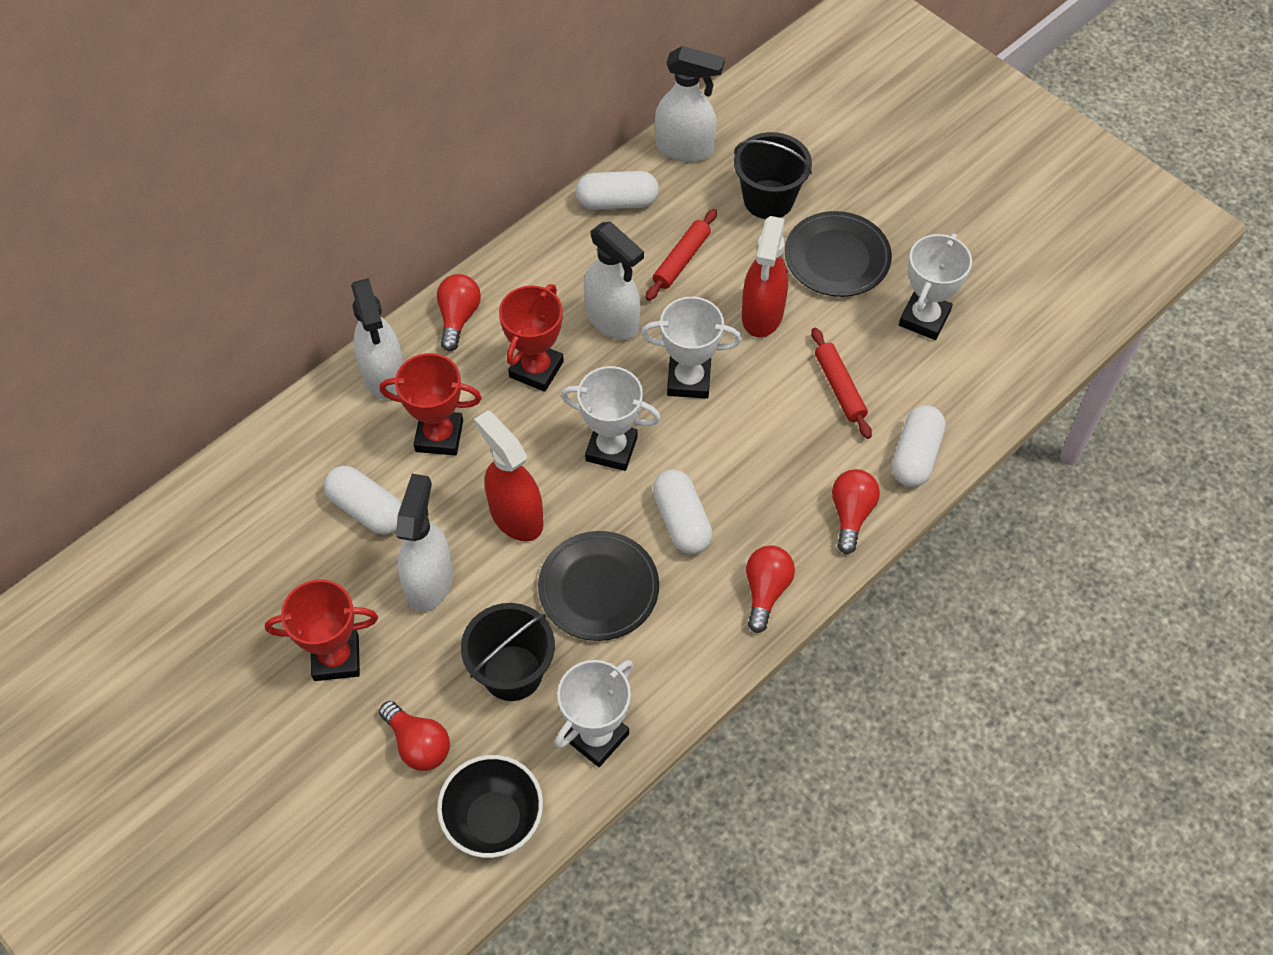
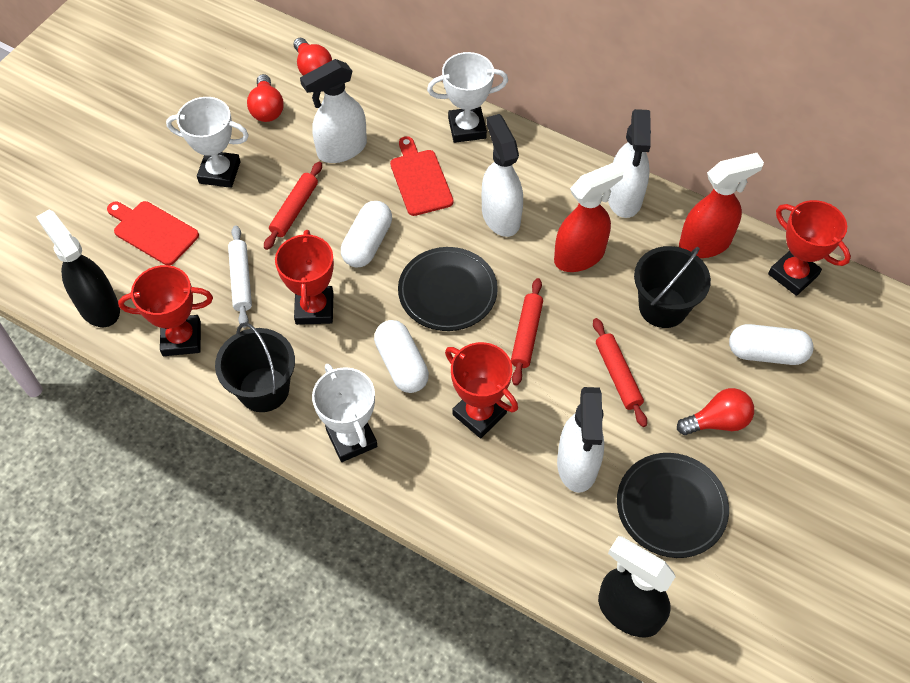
black bowl: [437,755,543,858] = 1 -> none = 0
black spray bottle: none = 0 -> [36,210,120,327] [598,536,676,637] = 2
red cutting board: none = 0 -> [107,201,199,265] [390,136,454,216] = 2
red light bulb: [379,701,450,771] [437,274,481,351] [746,545,795,633] [832,469,880,554] = 4 -> [247,74,284,122] [294,38,332,76] [677,388,754,435] = 3
red rolling pin: [646,209,717,301] [811,328,872,439] = 2 -> [264,162,322,250] [511,278,543,386] [593,318,647,427] = 3
red trophy: [265,580,378,681] [379,353,482,456] [499,284,564,392] = 3 -> [118,265,213,356] [275,230,334,325] [445,342,518,438] [768,200,851,296] = 4
white capsule: [324,466,402,535] [576,171,659,210] [653,469,713,555] [892,405,946,487] = 4 -> [341,201,392,267] [374,320,429,393] [729,324,814,365] = 3
white rolling pin: none = 0 -> [228,225,252,328] = 1
white trophy: [555,660,633,767] [561,366,661,471] [641,297,742,399] [899,234,972,340] = 4 -> [166,97,249,188] [312,364,377,462] [427,52,508,143] = 3

